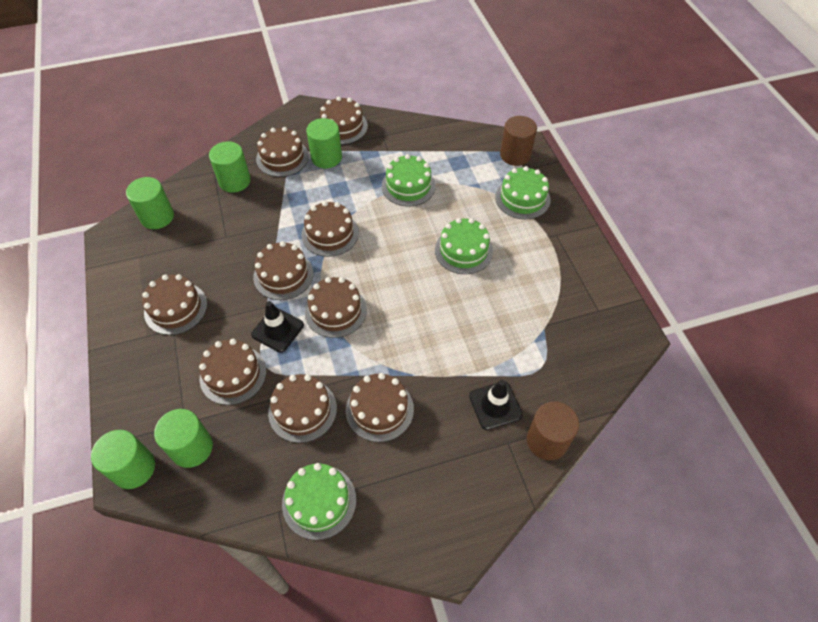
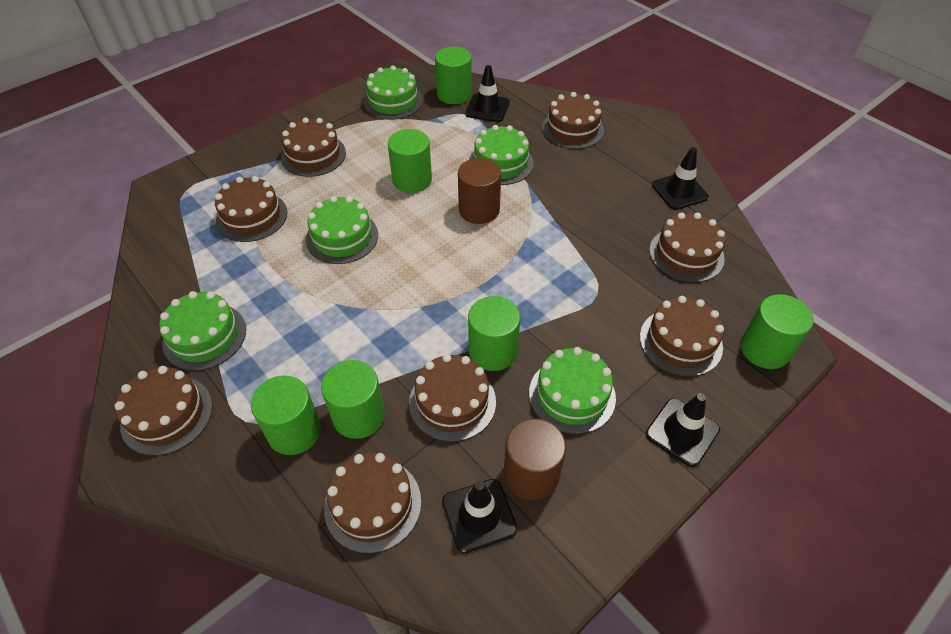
black traffic cone: [251,301,304,353] [469,380,523,430] = 2 -> [442,479,517,553] [465,65,510,122] [646,393,720,467] [652,147,709,210] = 4
brown cake: [142,274,207,335] [199,339,266,405] [253,241,313,300] [256,127,309,177] [268,374,337,443] [302,201,359,257] [305,277,367,338] [320,97,368,144] [346,373,414,442] = 9 -> [114,366,213,456] [215,176,287,242] [281,117,346,177] [324,453,421,553] [409,354,496,442] [542,92,604,149] [640,296,724,377] [649,212,725,282] = 8
green cake: [282,463,356,540] [382,154,436,206] [435,218,493,274] [495,166,551,219] = 4 -> [159,291,246,371] [306,196,378,264] [363,66,423,120] [469,125,534,185] [529,347,616,434] = 5
green cylinder: [91,430,155,489] [126,177,174,229] [154,409,213,468] [209,141,251,193] [306,118,342,168] = 5 -> [251,376,321,455] [321,360,385,439] [388,129,432,193] [435,47,472,104] [468,296,520,371] [741,294,814,369] = 6

